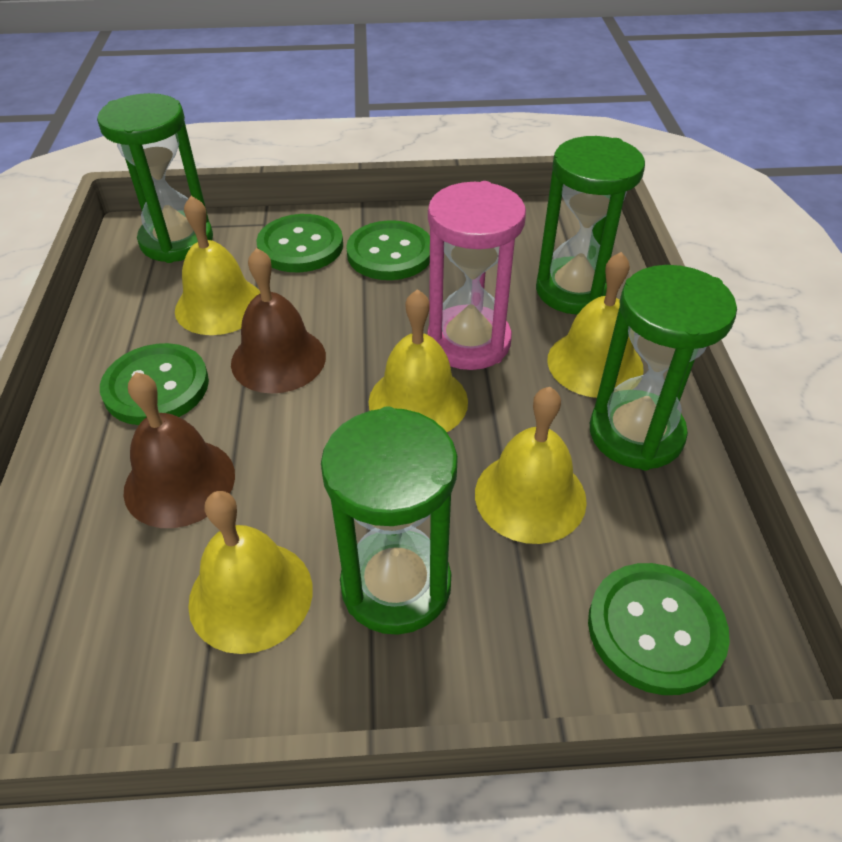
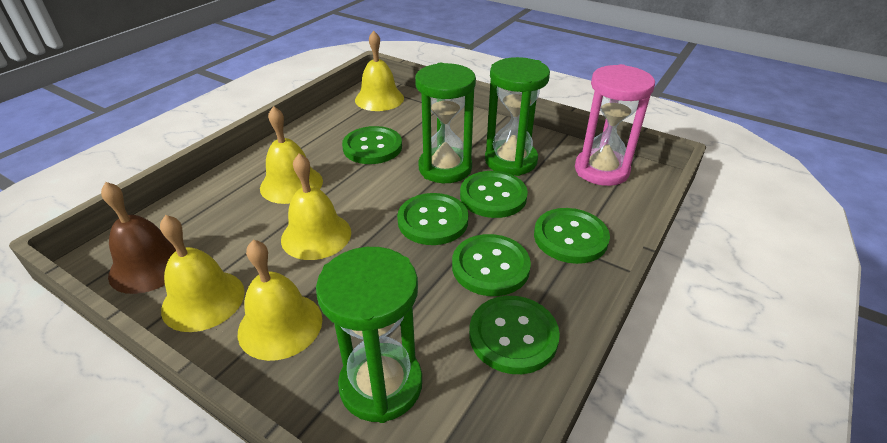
brown bell: [123,372,235,528] [231,248,326,393] = 2 -> [101,182,176,294] = 1
green button: [100,343,209,425] [256,214,343,272] [346,220,430,280] [588,563,730,695] = 4 -> [342,126,402,164] [397,193,468,245] [452,234,531,296] [460,171,528,218] [469,296,560,374] [534,208,610,264] = 6
green hourglass: [97,93,213,263] [321,406,458,635] [536,136,645,315] [590,265,737,470] = 4 -> [316,247,422,423] [415,63,476,183] [485,57,550,176] = 3

